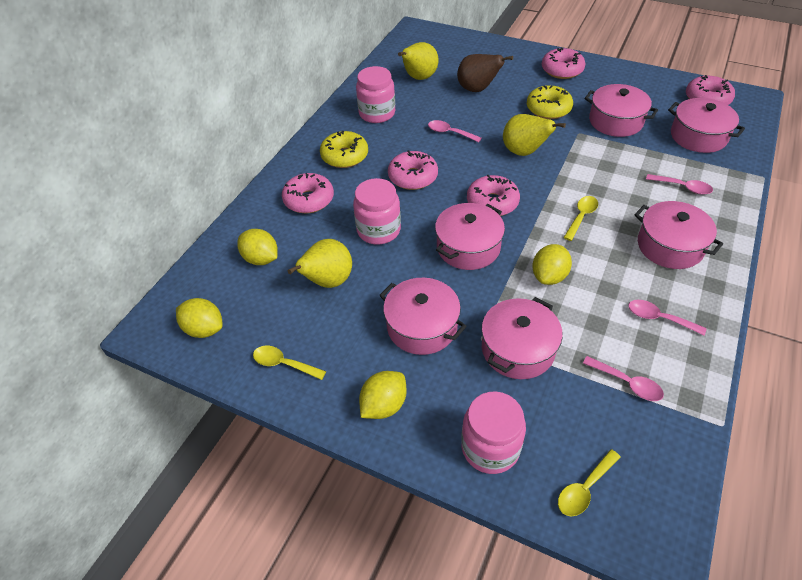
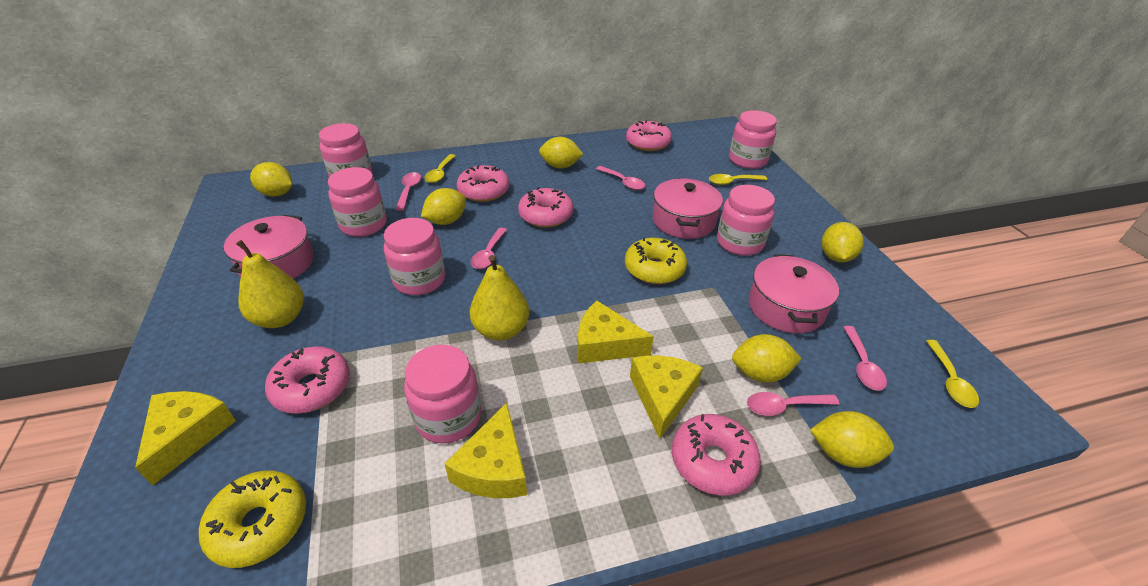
brown pear: [457,54,513,92] = 1 -> none = 0
pink jar: [353,178,401,244] [356,66,395,123] [461,391,526,474] = 3 -> [319,123,372,177] [328,167,387,237] [384,218,445,295] [404,345,481,444] [717,185,775,256] [729,110,777,169] = 6
pink pot: [379,278,467,355] [435,203,505,270] [481,297,563,379] [585,84,658,137] [634,201,723,269] [668,98,745,153] = 6 -> [224,215,314,279] [653,178,723,239] [749,254,839,333] = 3
pink spoon: [428,120,482,142] [583,356,664,401] [629,300,706,335] [646,174,713,195] = 4 -> [395,172,421,211] [471,228,507,269] [596,166,645,190] [747,392,839,416] [843,326,887,391] = 5
yellow cheese: none = 0 -> [135,391,236,486] [445,403,527,498] [577,301,654,364] [630,356,703,439] = 4
yellow lemon: [176,298,223,338] [237,229,278,265] [359,371,407,419] [532,244,572,285] = 4 -> [250,162,292,197] [421,188,466,225] [539,137,584,169] [732,334,802,383] [810,411,894,468] [822,222,864,262] = 6
yellow pear: [288,239,352,288] [398,42,439,80] [503,114,566,156] = 3 -> [236,240,304,328] [470,255,529,341] = 2

